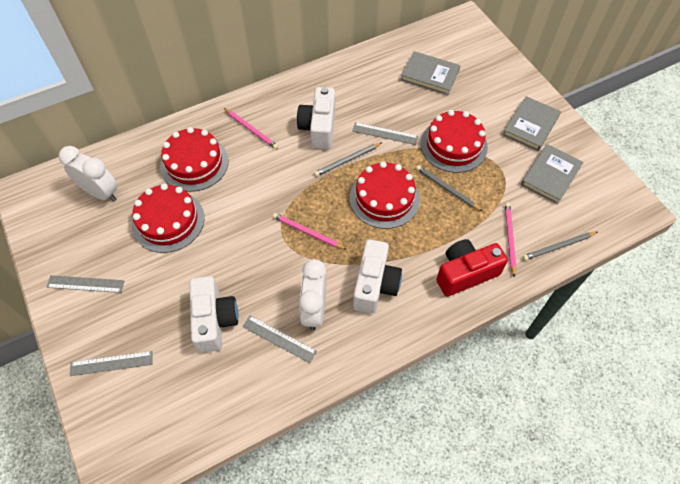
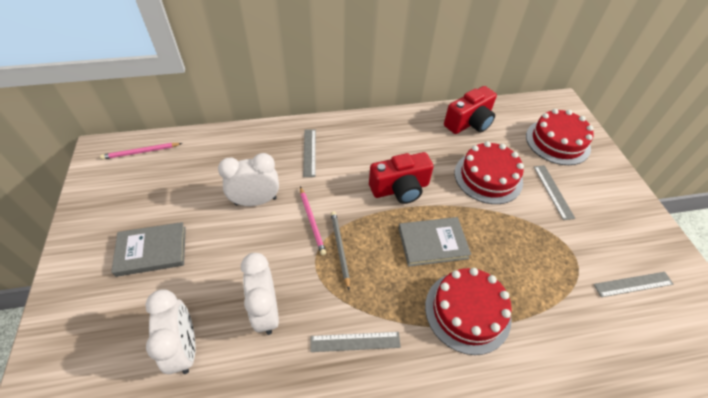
grey book: [401,51,460,95] [503,96,561,151] [521,144,583,204] = 3 -> [111,222,186,277] [398,217,471,267] = 2
grey pencil: [314,142,382,177] [416,165,482,211] [523,232,597,261] = 3 -> [331,211,350,290] = 1
pink pencil: [224,108,278,149] [273,213,347,250] [505,203,516,277] = 3 -> [100,143,182,160] [300,187,326,255] = 2
red cake: [132,184,204,253] [160,127,228,192] [350,161,420,229] [421,110,488,173] = 4 -> [425,268,512,355] [454,141,524,204] [526,109,594,165] = 3
red camera: [436,239,508,297] = 1 -> [369,152,434,204] [444,86,497,134] = 2
white camera: [189,276,238,353] [297,87,335,149] [353,239,402,314] = 3 -> none = 0
white clock: [59,146,117,201] [299,259,326,331] = 2 -> [146,290,196,374] [218,153,279,206] [241,253,279,335] = 3

